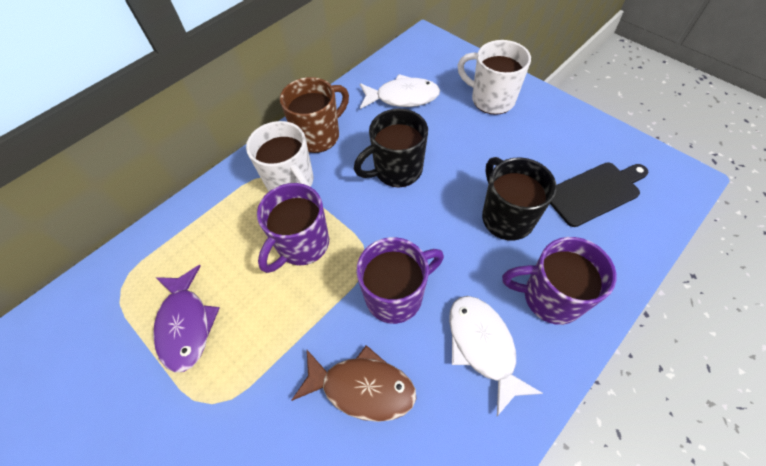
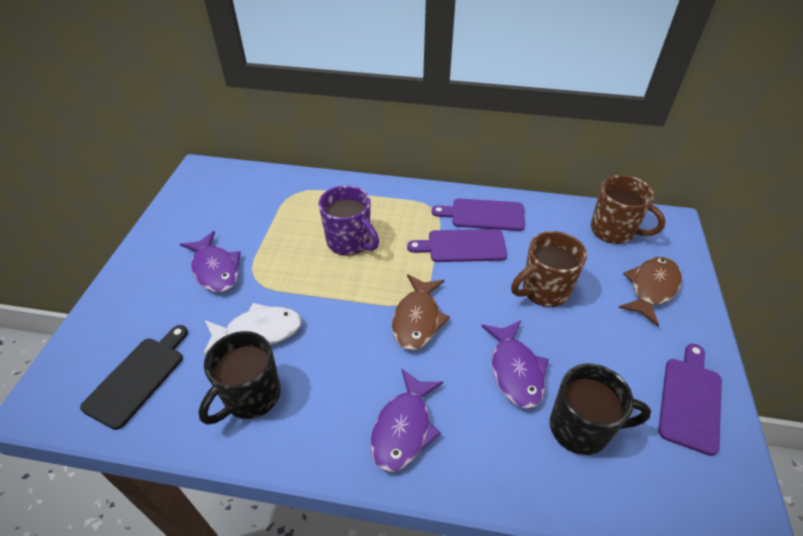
brown fish: [292,345,416,422] = 1 -> [392,274,450,350] [619,257,682,326] = 2
brown mug: [280,77,349,153] = 1 -> [511,231,587,307] [591,175,666,244] = 2
purple cutting board: none = 0 -> [407,229,507,262] [432,198,525,231] [658,343,722,456] = 3
purple fish: [153,265,219,372] = 1 -> [180,231,241,293] [370,369,443,472] [481,320,549,409] = 3
purple mug: [257,183,329,273] [356,237,444,324] [502,237,616,325] = 3 -> [318,185,379,256] = 1
white fish: [360,74,440,109] [449,296,543,416] = 2 -> [203,303,302,355] = 1
white mug: [246,121,313,192] [458,40,531,115] = 2 -> none = 0

